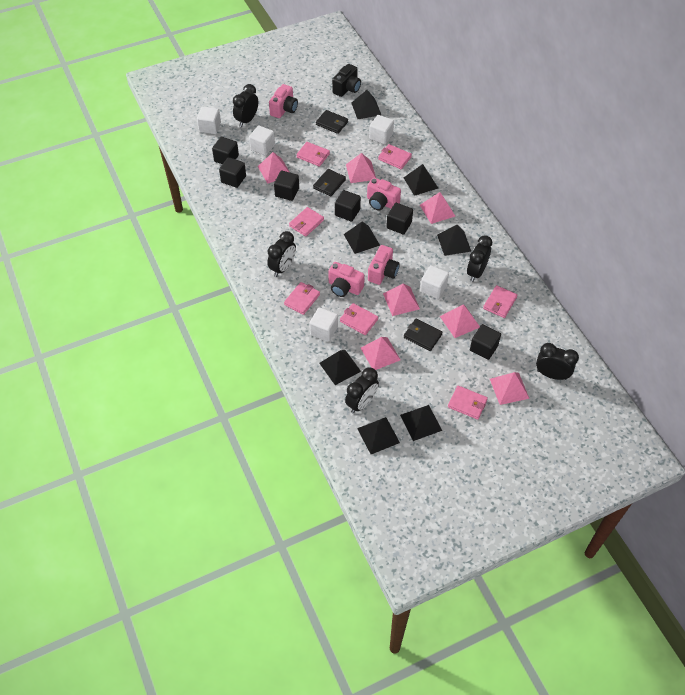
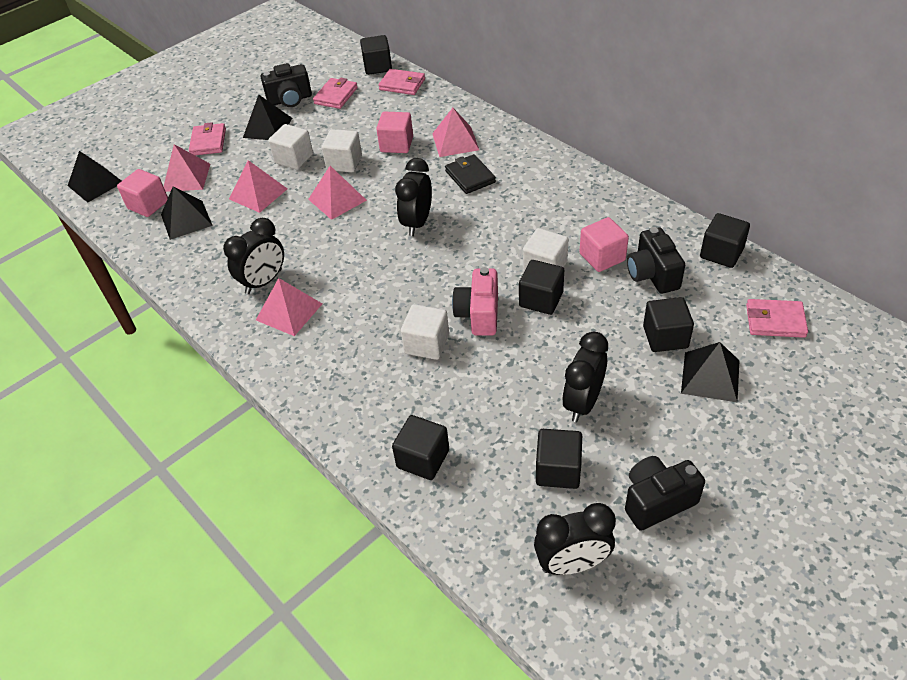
black camera: [332,64,361,97] = 1 -> [261,63,312,107] [625,456,705,531] [627,227,685,294] = 3
black clock: [233,84,258,127] [267,231,296,277] [345,367,379,413] [467,235,492,282] [536,343,579,380] = 5 -> [223,218,284,294] [395,158,432,236] [534,503,616,575] [562,332,608,422] = 4
black pyramid: [319,350,361,385] [344,221,380,254] [351,90,381,119] [357,417,400,454] [400,405,442,441] [404,164,438,196] [437,225,471,256] = 7 -> [68,151,121,203] [161,186,213,240] [243,95,292,140] [681,342,739,402] = 4
black wallet: [313,169,346,197] [316,110,348,134] [404,319,443,351] = 3 -> [445,154,496,194] = 1
pink camera: [269,84,298,118] [328,262,365,297] [367,178,401,211] [368,245,400,285] = 4 -> [452,267,498,336] = 1
pink cube: none = 0 -> [117,169,168,217] [376,112,413,153] [579,217,629,272] = 3
pink pyramid: [258,152,289,184] [346,153,376,183] [361,337,401,370] [383,284,420,316] [420,192,455,224] [440,304,480,338] [490,372,530,405] = 7 -> [164,144,210,192] [229,160,287,213] [256,278,322,336] [308,166,367,220] [432,108,479,157] = 5
pink wallet: [284,282,320,315] [289,207,324,236] [296,142,330,167] [340,303,378,335] [378,144,412,169] [448,386,488,420] [483,285,517,318] = 7 -> [189,122,226,155] [313,78,358,109] [378,69,425,95] [746,299,808,338] = 4
white cube: [197,107,221,134] [249,125,275,156] [309,307,338,342] [369,115,394,144] [420,265,449,299] = 5 -> [268,124,313,169] [321,129,362,172] [401,304,449,360] [523,228,568,272] = 4

